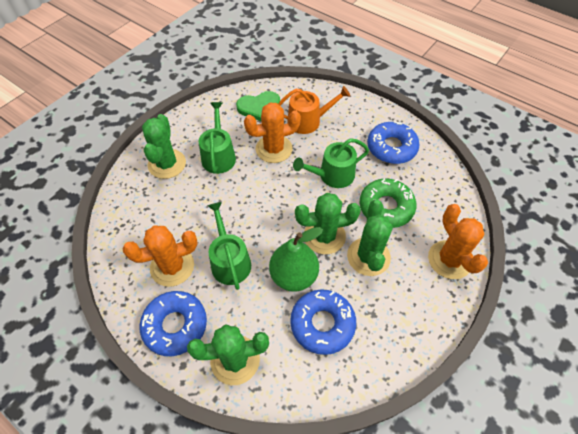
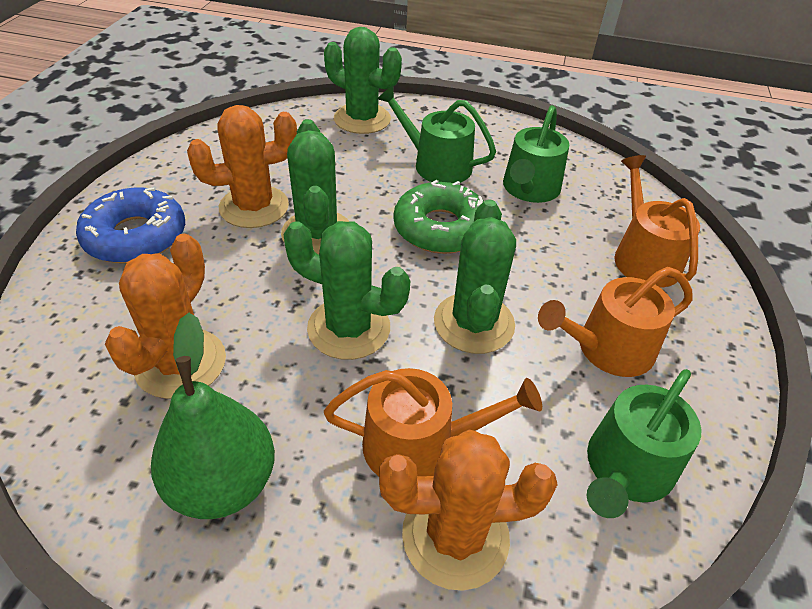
blue donut: [140,291,207,356] [290,289,356,355] [367,121,420,164] = 3 -> [76,188,185,263] = 1
green heart: [236,91,280,121] = 1 -> none = 0
orange watering can: [278,86,350,134] = 1 -> [324,368,542,476] [538,267,693,377] [614,155,700,288] = 3

